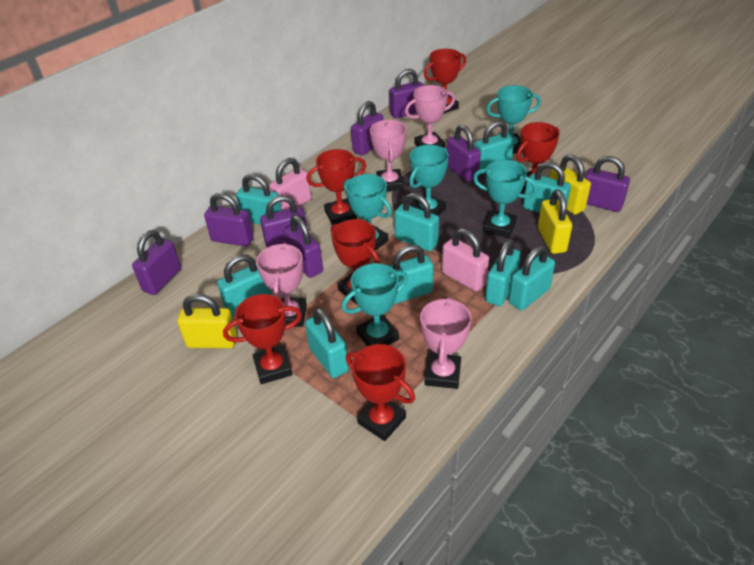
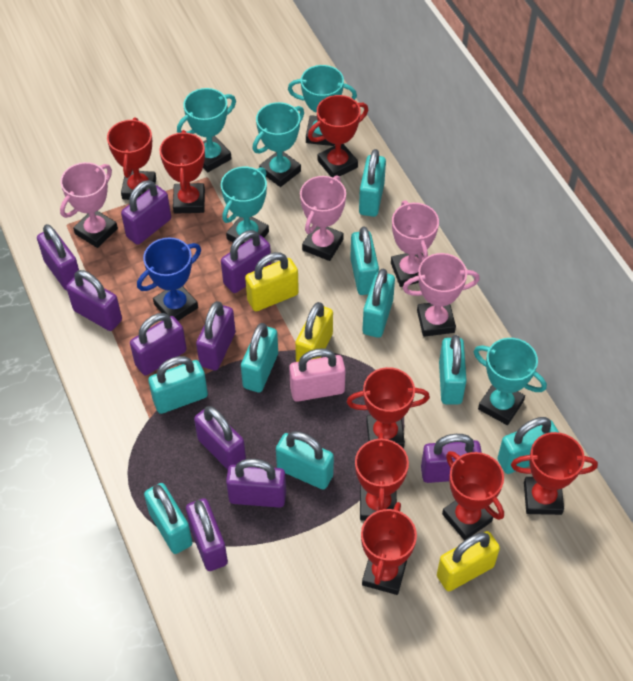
blue trophy: none = 0 -> [137,238,201,321] = 1
pink padlock: [269,158,311,210] [442,228,489,291] = 2 -> [289,348,346,402] = 1
purple padlock: [132,230,181,295] [204,193,254,247] [260,195,307,247] [283,215,323,278] [351,101,384,156] [389,69,424,118] [447,124,481,182] [584,156,630,212] = 8 -> [37,224,79,291] [66,270,122,331] [121,180,171,245] [130,313,187,375] [186,498,228,571] [194,406,246,470] [196,301,235,370] [221,230,271,293] [226,459,286,508] [421,434,482,483] = 10
red trophy: [223,294,302,384] [306,149,366,225] [331,219,380,304] [346,344,415,441] [424,49,466,114] [516,122,560,193] = 6 -> [107,118,156,200] [159,130,205,214] [308,95,368,177] [347,367,430,448] [355,432,409,521] [361,502,417,595] [442,451,504,540] [511,432,598,515] = 8

